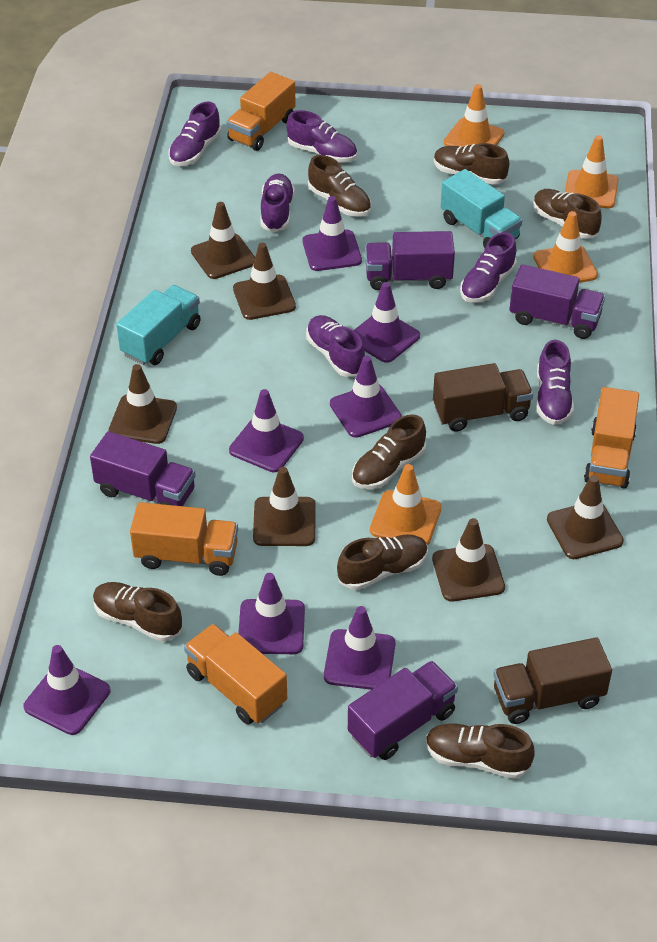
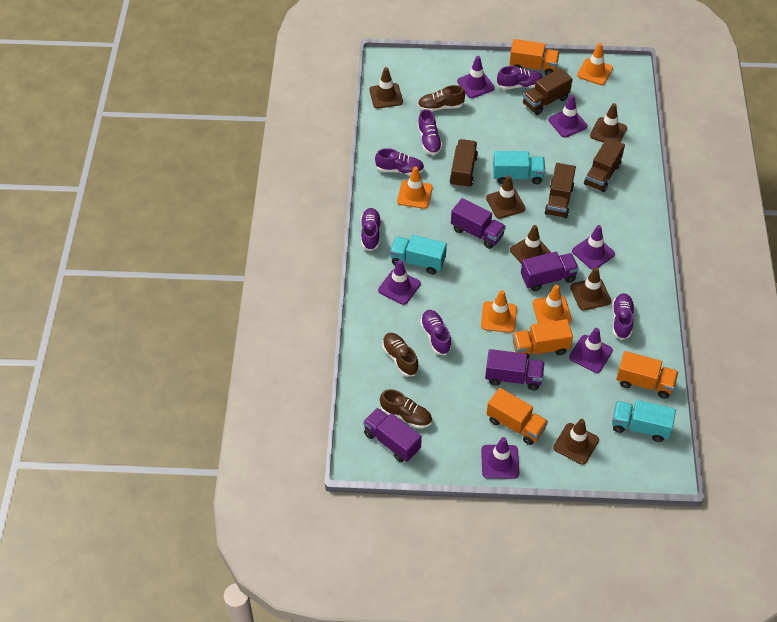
brown shoe: [93,582,182,641] [308,155,371,217] [337,534,428,590] [352,414,426,489] [426,723,535,779] [434,143,509,185] [533,189,602,239] = 7 -> [380,389,432,428] [382,333,419,377] [418,85,465,111] = 3
brown truck: [433,363,533,432] [493,637,612,724] = 2 -> [450,139,478,188] [523,68,573,115] [545,163,576,218] [584,138,625,192] = 4
purple traffic cone: [23,645,110,735] [229,389,304,472] [238,573,305,654] [303,196,362,271] [324,606,396,690] [330,356,402,438] [353,282,420,363] = 7 -> [378,260,421,305] [457,56,495,98] [481,437,519,479] [548,94,587,138] [569,328,613,373] [572,225,615,270] = 6
turquoise truck: [116,285,201,365] [441,169,522,248] = 2 -> [390,235,447,274] [493,151,545,184] [612,400,676,442] = 3

